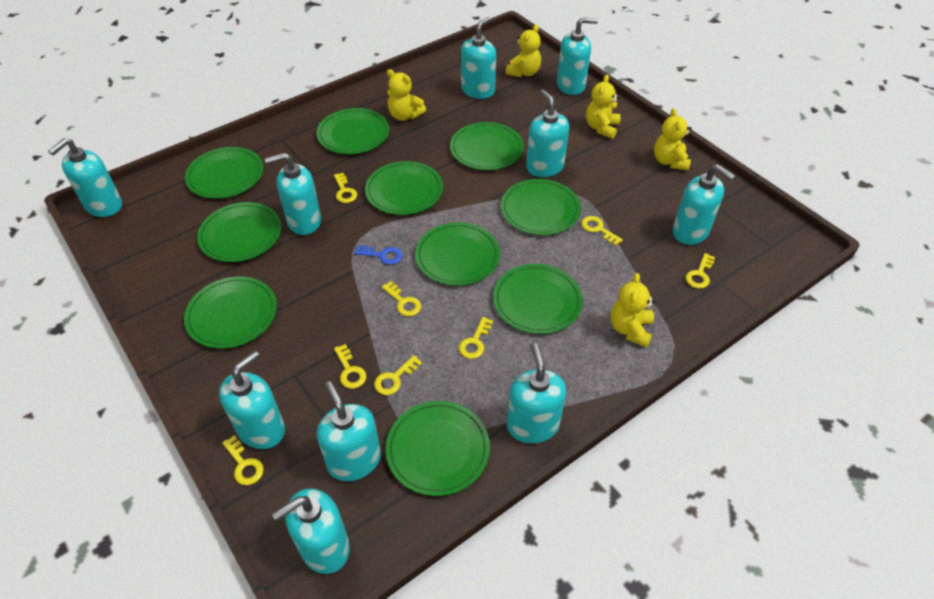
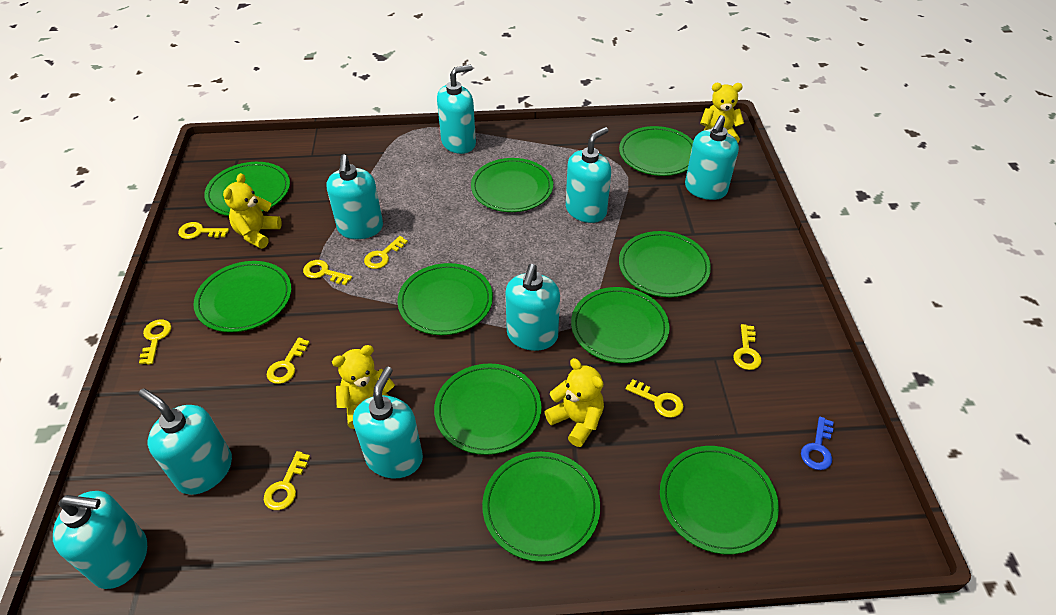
turquoise soap dispenser: [48,138,122,217] [219,351,285,449] [265,153,321,235] [272,488,350,574] [317,381,381,481] [461,17,496,99] [507,343,566,444] [526,89,569,177] [557,17,598,95] [673,164,735,245] = 10 -> [53,491,147,589] [139,389,232,495] [327,154,383,239] [353,366,423,478] [437,64,476,154] [505,264,560,351] [566,127,611,223] [685,115,739,200] = 8
yellow teddy bear: [387,69,426,121] [506,24,541,77] [586,75,621,139] [611,273,656,348] [654,108,692,170] = 5 -> [223,173,282,249] [332,345,395,429] [545,358,604,447] [700,83,744,143] = 4

